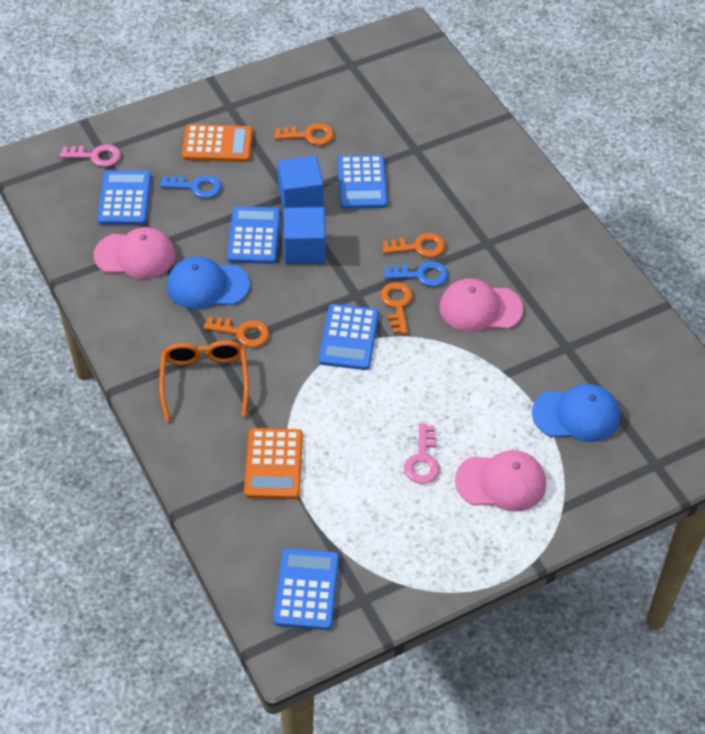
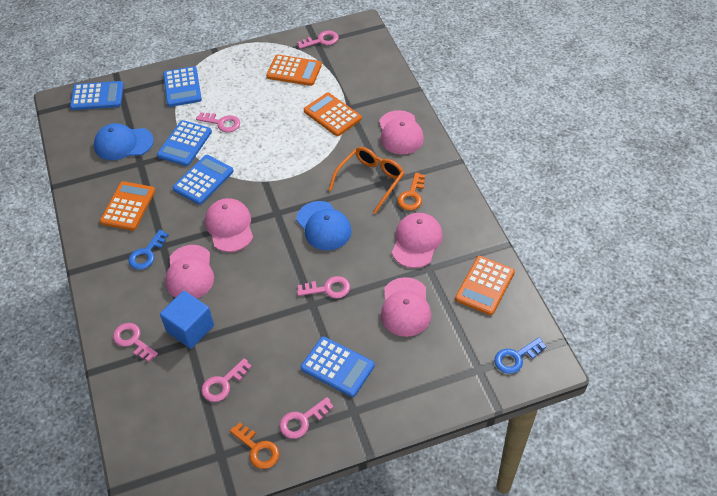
blue cube: [278,156,324,210] [283,207,326,264] = 2 -> [160,291,214,349] = 1
orange calculator: [182,124,253,162] [244,428,303,499] = 2 -> [100,181,155,231] [266,54,322,86] [304,93,362,136] [455,256,515,315] = 4
orange key: [203,317,270,347] [274,123,334,145] [380,282,413,334] [382,233,446,258] = 4 -> [230,422,280,469] [397,173,425,210] = 2
pink cap: [94,227,176,279] [440,278,524,332] [455,450,546,512] = 3 -> [165,245,214,299] [205,198,253,252] [379,110,424,154] [381,277,431,337] [392,213,443,268] = 5
pink key: [60,144,121,167] [404,424,440,484] = 2 -> [113,323,158,362] [196,112,240,132] [201,358,252,402] [279,397,334,439] [297,31,339,49] [297,276,350,299] = 6

